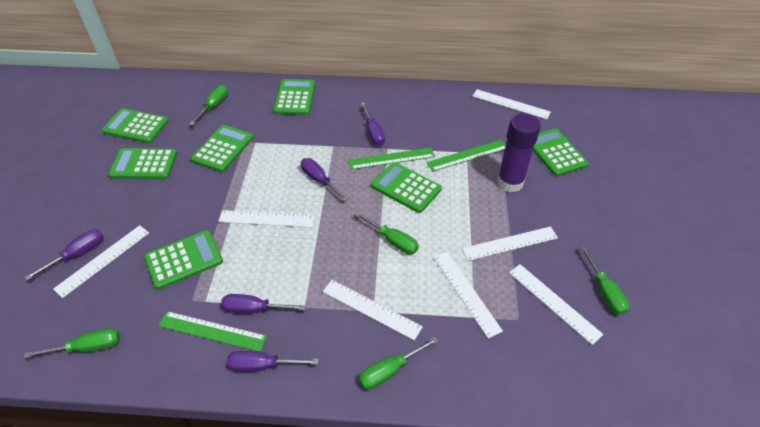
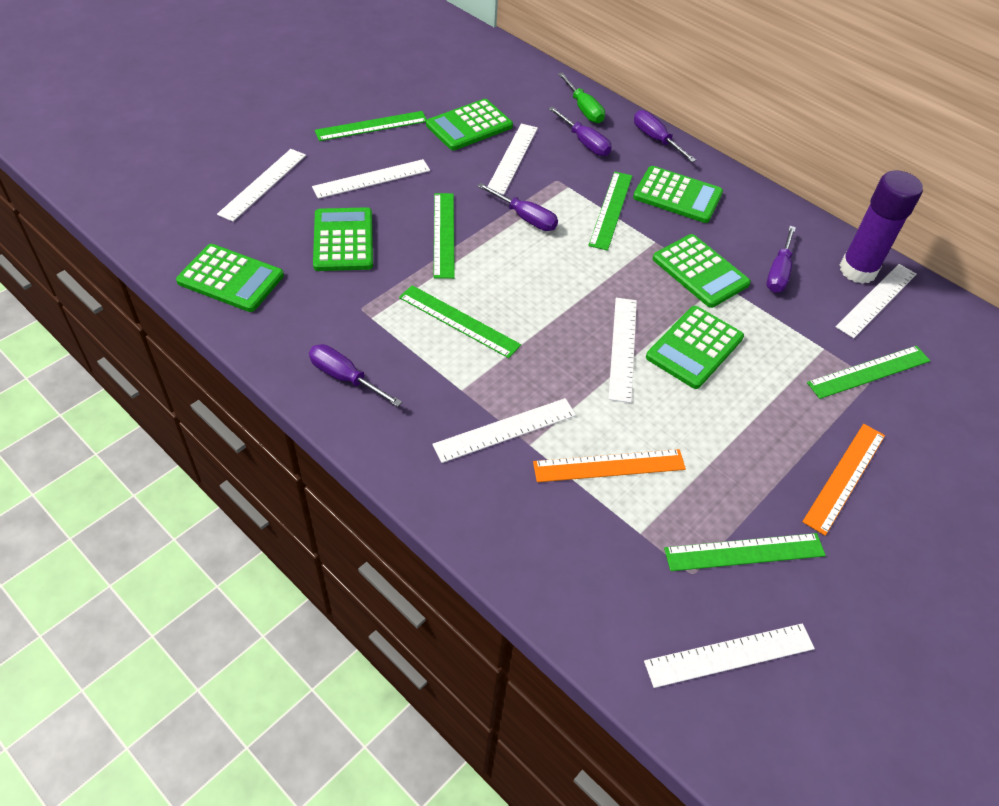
green calculator: [102,108,169,143] [108,148,177,179] [144,230,223,290] [191,125,254,172] [273,79,316,115] [371,162,442,213] [533,128,589,176] = 7 -> [176,244,284,312] [313,207,373,271] [426,99,513,150] [633,166,723,223] [646,306,744,389] [653,234,751,308] = 6
green ruler: [158,311,267,352] [349,148,435,170] [427,140,506,172] = 3 -> [315,111,427,141] [399,285,521,358] [434,193,455,279] [588,171,632,251] [664,533,826,571] [807,346,930,399] = 6
green screwdriver: [24,328,120,359] [190,85,228,125] [355,212,419,254] [359,337,439,390] [580,246,629,315] = 5 -> [558,72,605,123] = 1
orange ruler: none = 0 -> [533,449,686,482] [802,424,885,536] = 2

